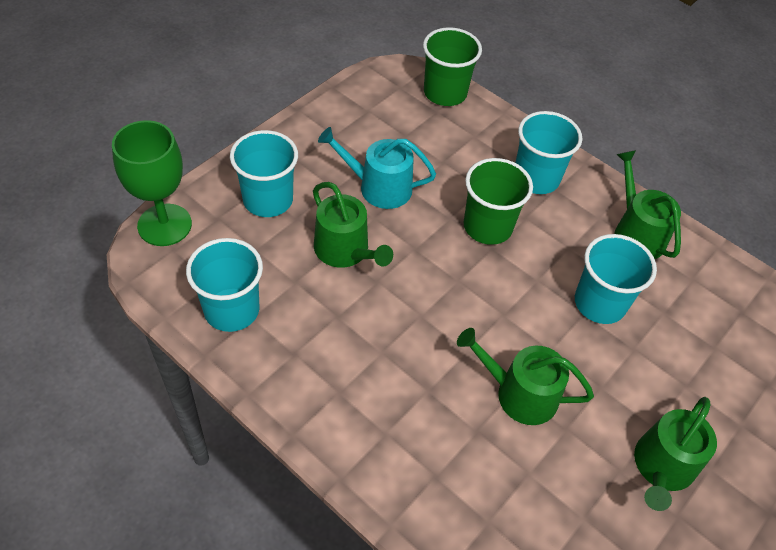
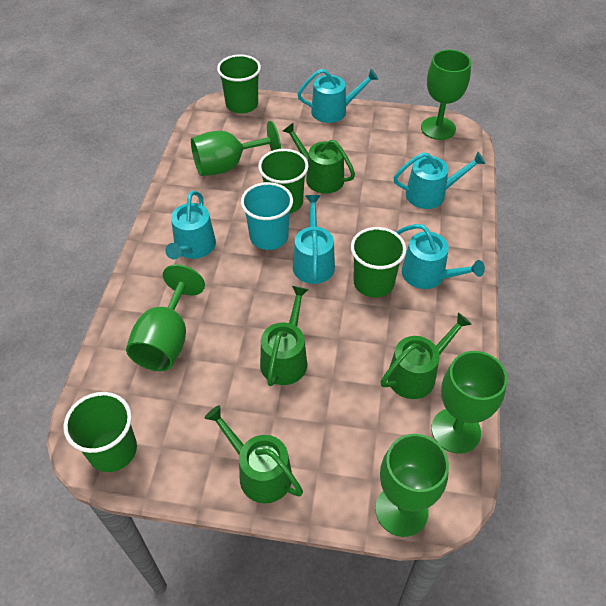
green cup: [423,27,482,106] [464,158,533,245] = 2 -> [63,392,137,472] [217,54,261,113] [258,149,309,213] [351,227,406,297] = 4
green goblet: [112,120,192,246] = 1 -> [126,264,205,371] [191,121,281,176] [375,434,449,537] [421,50,471,140] [431,351,507,454] = 5
turquoise cup: [186,238,263,332] [230,130,298,217] [515,111,582,194] [575,234,657,324] = 4 -> [241,182,293,250] = 1
turquoise watering can: [318,127,436,209] = 1 -> [165,191,216,259] [292,195,335,284] [297,69,378,123] [393,152,486,209] [396,224,485,289] = 5

